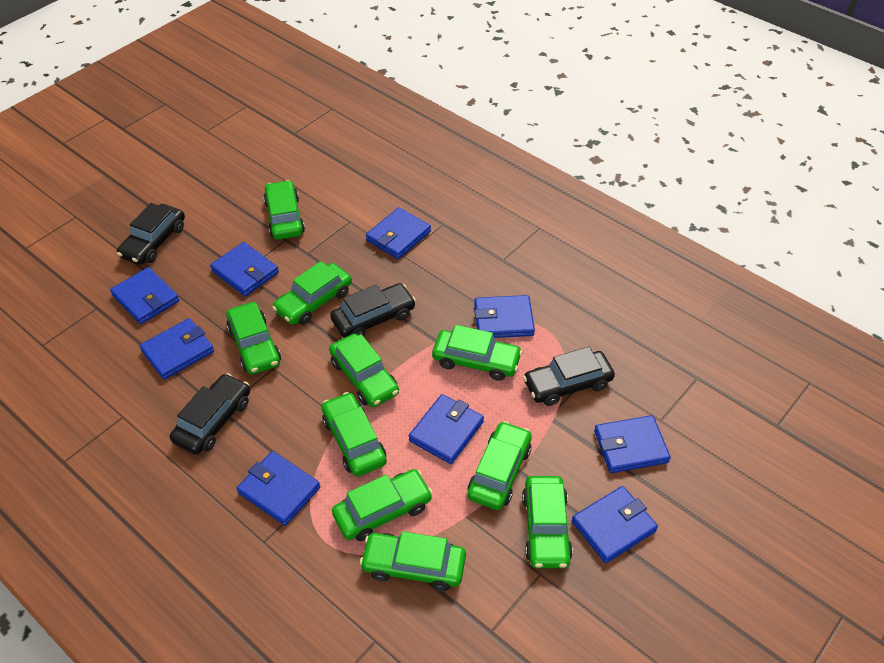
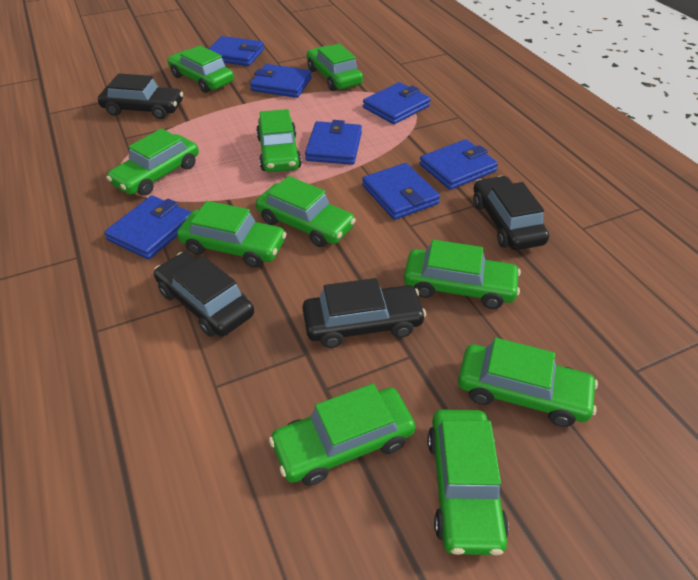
blue wallet: [110,267,179,324] [140,318,214,380] [210,242,279,296] [237,451,320,526] [366,207,431,259] [409,394,484,464] [474,295,535,338] [572,486,658,563] [594,415,671,473] = 9 -> [104,196,191,259] [209,36,264,66] [250,64,312,98] [305,120,362,165] [362,163,440,220] [363,82,431,124] [420,139,498,190] = 7

